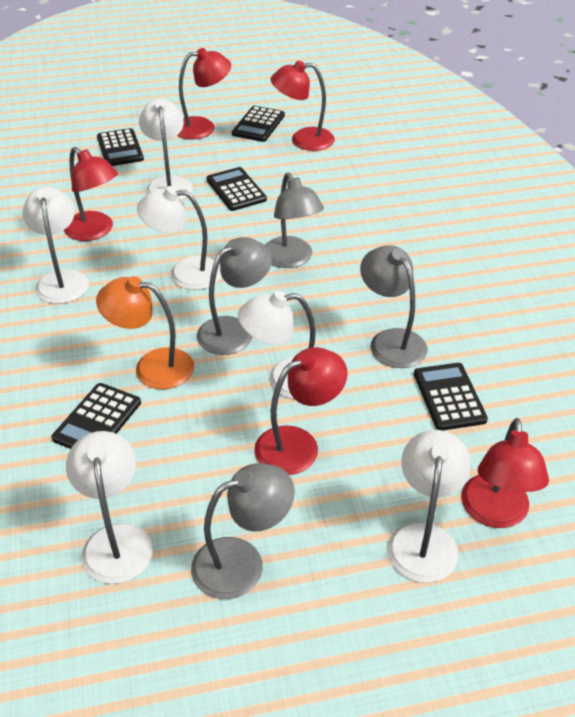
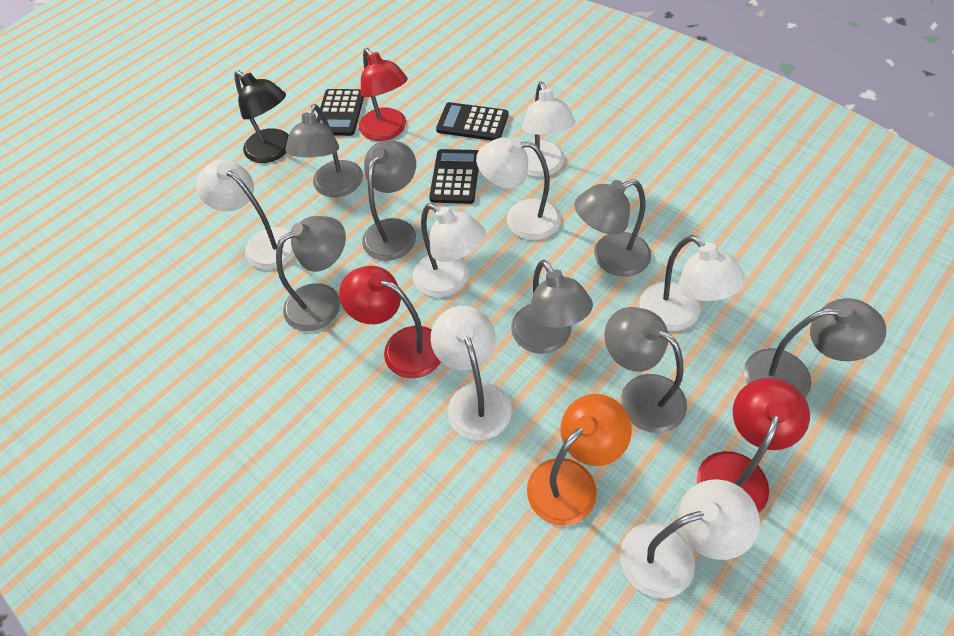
black calculator: [51,383,141,449] [97,128,144,166] [206,167,267,211] [232,106,285,142] [414,363,488,431] = 5 -> [317,89,364,136] [429,149,479,204] [436,102,509,141] = 3
black lamp: none = 0 -> [234,70,289,163] = 1
grey lamp: [191,463,295,599] [197,237,272,355] [265,172,324,268] [360,245,428,368] = 4 -> [276,216,346,331] [285,104,363,197] [362,140,416,261] [511,260,593,354] [574,179,651,277] [604,307,687,433] [744,298,886,397] = 7
red lamp: [64,147,118,241] [177,48,231,140] [254,347,348,475] [271,60,335,151] [461,418,549,528] = 5 -> [339,266,441,378] [359,48,408,141] [697,378,810,513] = 3
white lamp: [23,187,89,304] [66,431,153,584] [137,186,221,290] [139,99,193,200] [238,291,316,399] [387,430,471,583] = 6 -> [196,160,295,270] [412,203,485,297] [431,306,512,440] [476,137,561,240] [522,82,575,177] [620,479,760,598] [639,235,746,331] = 7

